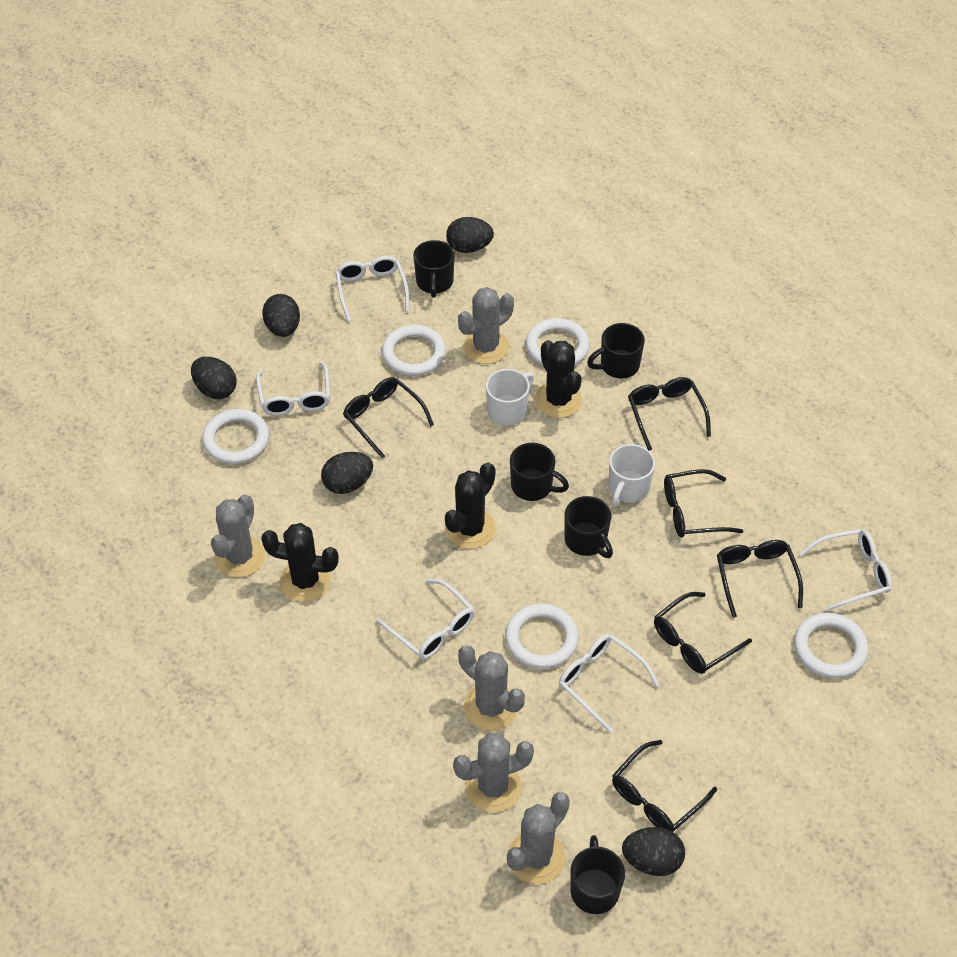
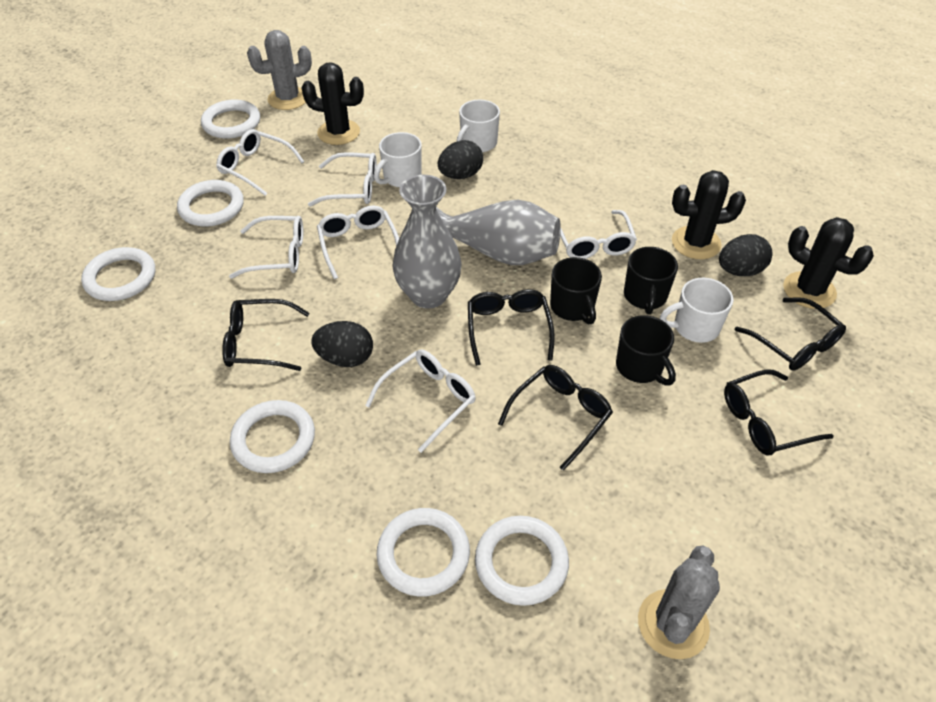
black egg: [191,357,236,399] [262,294,300,337] [321,452,373,494] [446,217,494,253] [622,827,685,876] = 5 -> [311,321,373,367] [438,140,483,179] [719,234,772,276] = 3
black glasses: [343,377,434,459] [612,740,717,832] [628,377,711,451] [654,592,752,674] [664,469,743,538] [717,540,803,618] = 6 -> [222,299,310,371] [468,289,555,366] [498,365,613,471] [724,369,834,455] [735,297,846,371] = 5
black mug: [413,240,455,298] [510,443,569,501] [565,496,613,558] [570,835,625,914] [587,323,645,378] = 5 -> [550,257,602,324] [616,315,676,385] [624,247,678,314] = 3
grey cactus: [211,494,265,578] [453,733,534,812] [458,287,514,364] [458,645,525,731] [507,792,570,884] = 5 -> [247,30,312,110] [638,546,720,659] = 2
grey vase: none = 0 -> [392,175,462,309] [436,200,561,265] = 2
white glasses: [256,361,330,416] [335,256,409,322] [376,579,474,659] [559,634,659,733] [799,529,892,611] = 5 -> [216,129,304,196] [229,216,303,279] [308,152,377,207] [317,205,399,279] [365,350,476,453] [560,210,637,259] = 6
white mug: [486,369,534,425] [608,444,655,506] = 2 -> [374,132,422,187] [457,100,500,152] [660,278,733,343] = 3
white ring: [202,409,269,464] [382,325,446,376] [505,604,579,669] [526,318,590,366] [794,613,868,678] = 5 -> [81,247,155,301] [177,180,244,227] [201,99,260,139] [230,400,315,473] [376,508,470,597] [475,516,569,606] = 6

